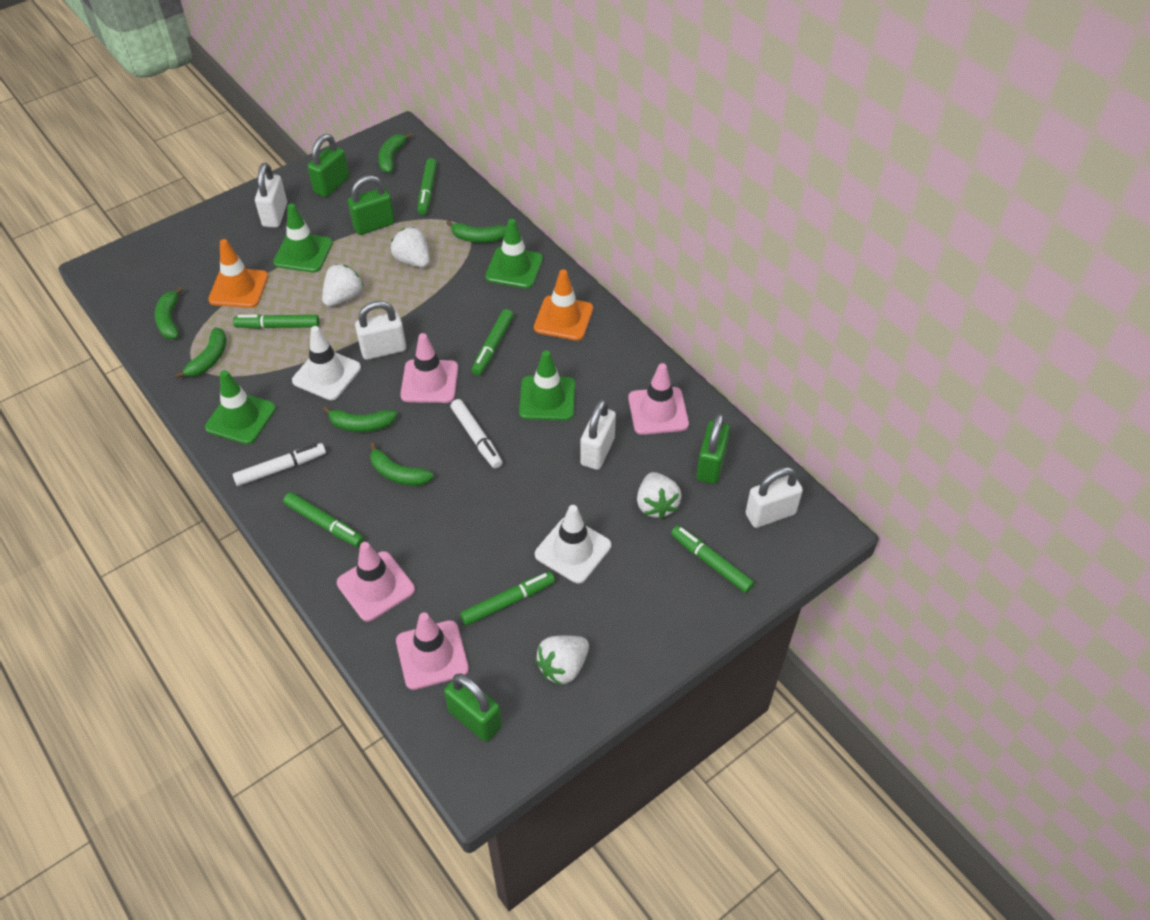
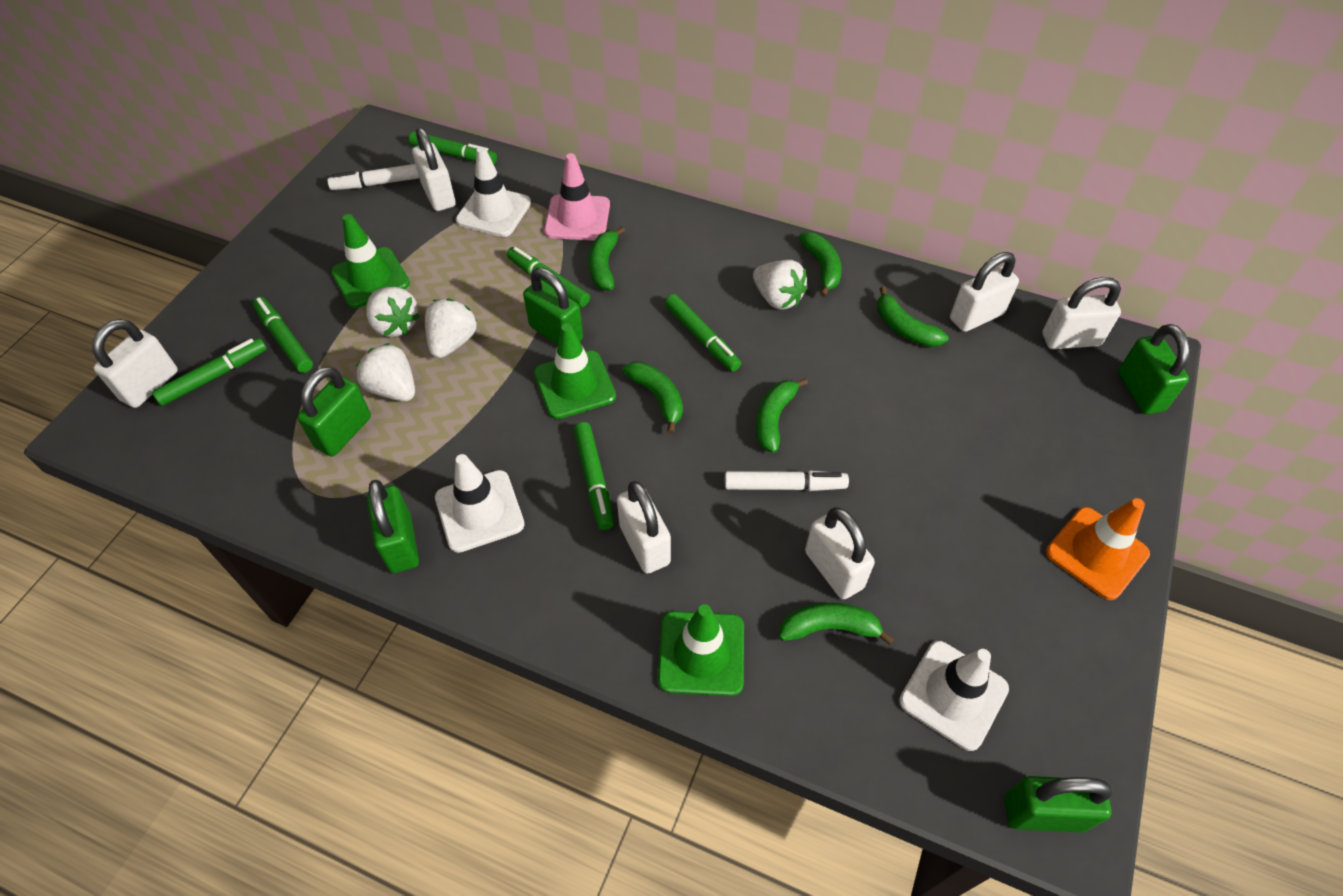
green padlock: [308,134,349,197] [348,175,395,235] [444,673,502,742] [696,413,730,484] = 4 -> [297,366,371,456] [367,480,419,573] [523,268,583,345] [1004,776,1113,833] [1118,324,1190,414] = 5
green traffic cone: [205,370,276,445] [273,204,333,272] [485,219,543,289] [519,350,575,421] = 4 -> [331,214,410,308] [534,323,616,419] [658,604,744,696] = 3
orange traffic cone: [208,239,268,308] [534,269,593,341] = 2 -> [1046,498,1150,600] = 1
pink traffic cone: [337,542,415,622] [396,612,469,690] [400,333,458,403] [628,363,689,435] = 4 -> [544,153,610,241] = 1
white padlock: [255,163,287,228] [355,301,406,360] [580,399,616,470] [746,467,803,528] = 4 -> [92,319,178,408] [412,128,456,211] [617,481,671,574] [805,508,875,600] [950,252,1019,332] [1042,277,1121,349] = 6
white traffic cone: [292,326,361,400] [535,505,611,584] = 2 -> [435,454,525,553] [456,147,531,237] [899,641,1009,751] = 3

